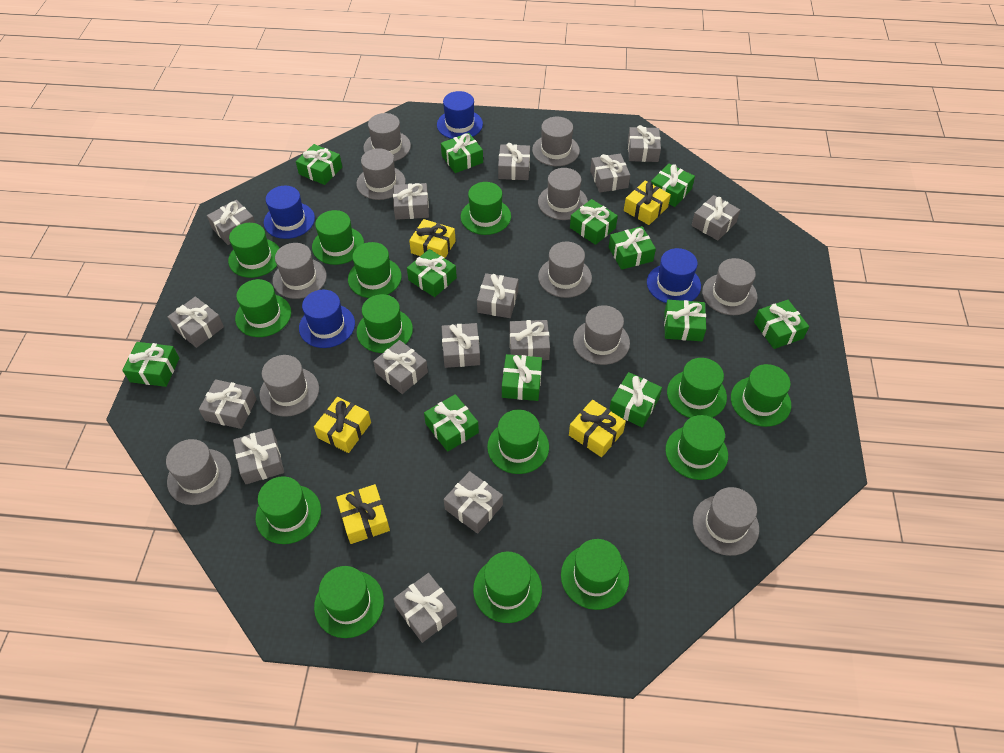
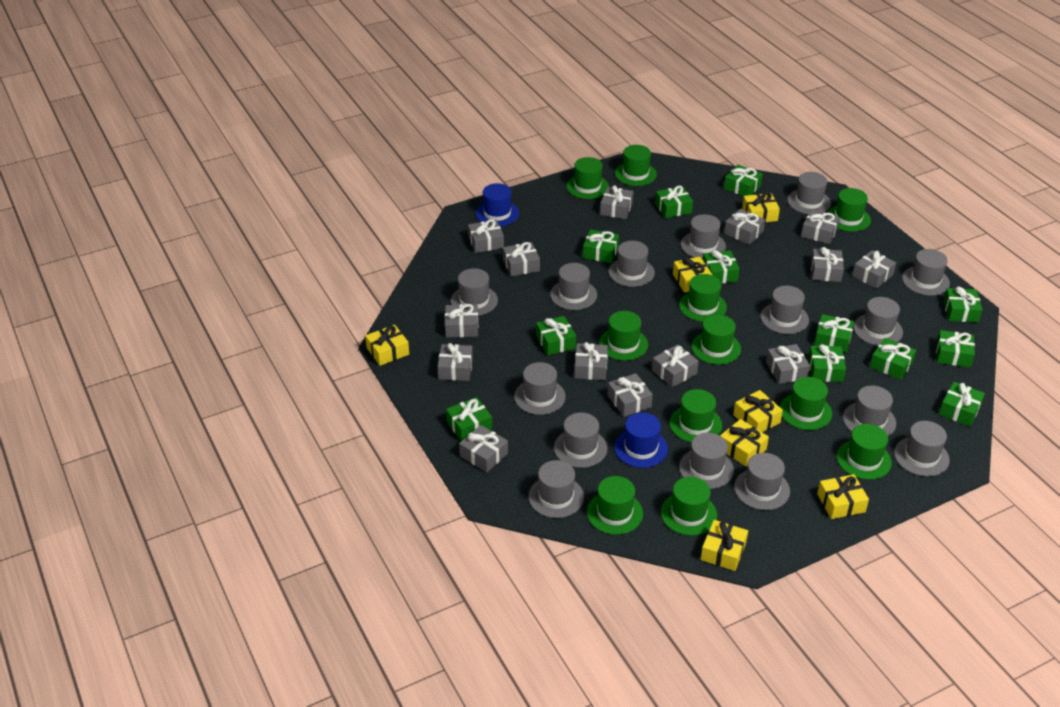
blue hat: [264,186,315,239] [299,290,355,348] [437,91,483,139] [647,248,701,303] = 4 -> [476,183,519,226] [614,412,668,468] = 2
green hat: [228,223,280,278] [235,279,291,337] [255,476,321,544] [312,210,364,265] [314,566,384,638] [348,242,402,298] [357,294,413,353] [461,182,511,235] [473,552,542,623] [487,410,549,474] [561,539,629,610] [665,415,728,480] [667,358,727,418] [731,364,791,427] = 14 -> [567,157,609,199] [587,476,643,535] [599,311,648,361] [615,145,657,186] [661,477,717,536] [670,389,722,443] [679,274,727,322] [692,315,741,365] [780,377,832,430] [827,188,871,232] [837,424,892,480] = 11
grey gift: [167,296,224,348] [199,379,257,429] [207,200,255,245] [233,428,284,484] [373,340,428,394] [393,183,429,220] [393,573,457,643] [442,323,480,368] [444,471,503,534] [477,273,518,318] [498,143,530,180] [509,320,550,360] [590,154,630,193] [628,125,661,162] [691,195,740,241] = 15 -> [437,343,473,381] [445,304,478,337] [459,425,508,472] [468,219,504,253] [503,242,540,277] [574,342,608,380] [600,185,634,219] [607,373,653,417] [652,345,699,387] [724,209,765,245] [766,344,810,384] [801,210,840,244] [811,247,844,282] [852,250,896,289] = 14
grey hat: [166,439,232,505] [259,355,319,417] [273,243,327,299] [357,148,406,200] [363,113,411,161] [532,117,580,166] [538,168,588,220] [538,242,592,298] [573,305,630,365] [693,487,759,556] [702,258,758,315] = 11 -> [451,268,498,316] [514,362,566,415] [528,460,584,518] [550,263,597,310] [554,413,607,468] [609,241,655,287] [679,433,734,489] [681,214,726,259] [734,453,790,510] [760,286,809,334] [787,172,831,214] [843,386,896,436] [853,297,903,346] [894,421,950,476] [902,249,950,296] = 15
yellow gift: [314,397,371,453] [336,484,390,544] [409,219,456,258] [569,400,626,457] [624,180,671,225] = 5 -> [365,325,409,366] [673,257,712,293] [701,520,748,571] [720,419,769,467] [733,390,783,432] [742,192,780,222] [817,474,869,519] = 7

